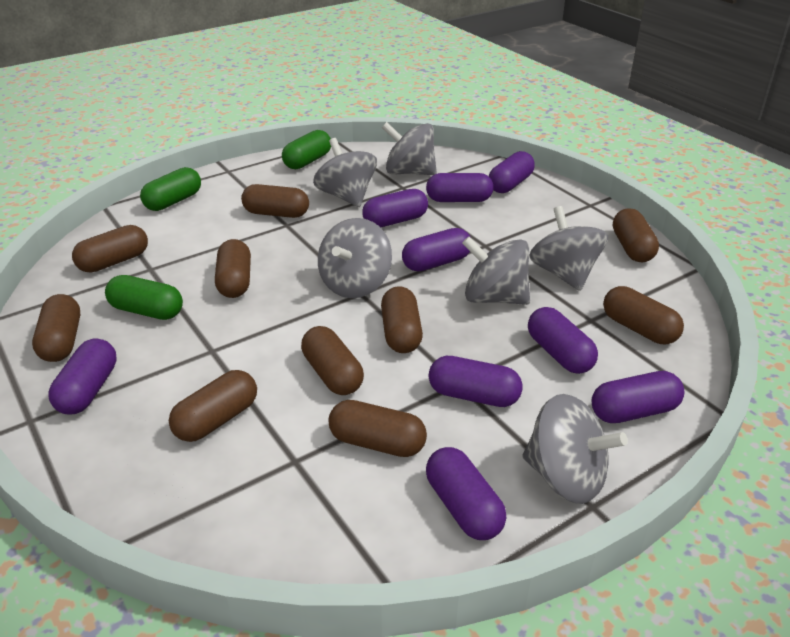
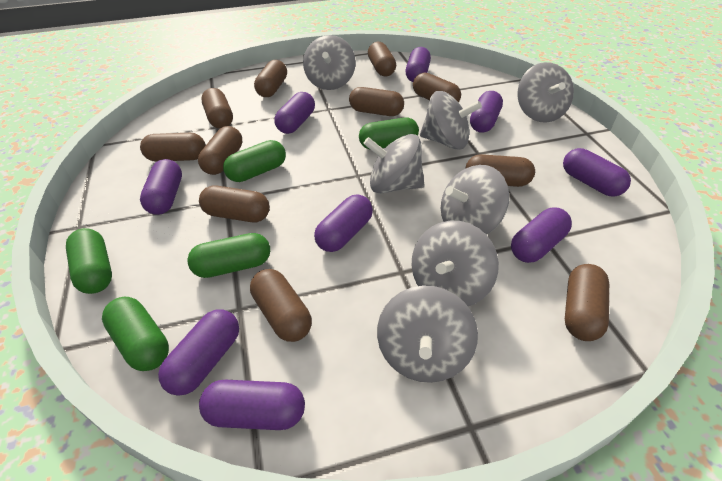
brown capsule: [32,294,80,362] [72,225,148,272] [169,370,257,442] [215,239,251,298] [241,184,309,218] [301,326,364,395] [329,400,427,457] [381,286,423,353] [603,286,684,344] [613,208,659,262] = 10 -> [140,133,206,162] [198,126,242,175] [199,185,270,222] [201,88,233,129] [250,269,312,342] [254,60,287,97] [349,87,404,116] [368,42,396,76] [413,72,461,103] [465,154,535,187] [565,264,609,341] = 11
green capsule: [105,275,183,320] [140,167,201,211] [282,130,331,169] = 3 -> [66,228,112,294] [102,297,169,371] [187,233,270,278] [223,140,286,182] [359,118,419,149] = 5
grey spinning top: [313,138,377,207] [318,218,392,298] [382,122,437,175] [462,237,530,305] [522,394,628,504] [529,206,608,291] = 6 -> [303,35,356,90] [363,134,424,194] [377,286,478,383] [412,221,499,306] [420,91,482,150] [441,165,509,235] [517,62,574,123] = 7

